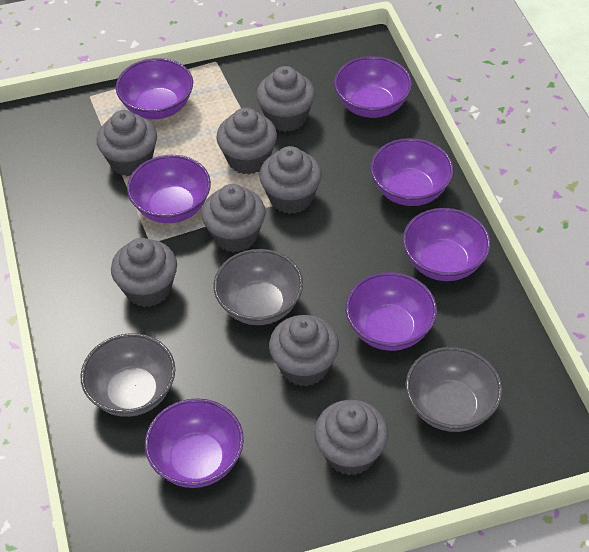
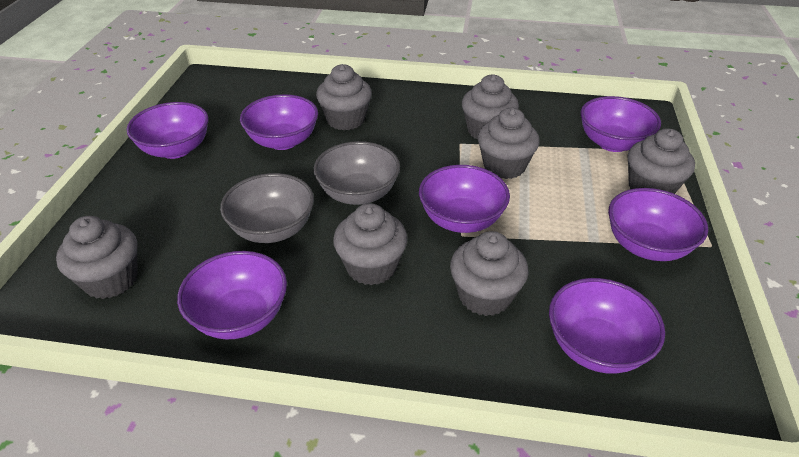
grey bowl: [80,333,175,417] [214,249,303,325] [406,347,502,432] = 3 -> [220,173,314,243] [314,141,400,205] = 2
grey cupcake: [97,110,157,176] [111,238,177,307] [202,184,266,252] [216,108,277,174] [256,66,315,132] [259,146,322,214] [269,315,339,386] [314,400,388,476] = 8 -> [56,216,138,299] [316,64,372,130] [333,203,408,285] [450,231,529,316] [462,74,519,139] [478,108,540,179] [628,128,695,194] = 7

